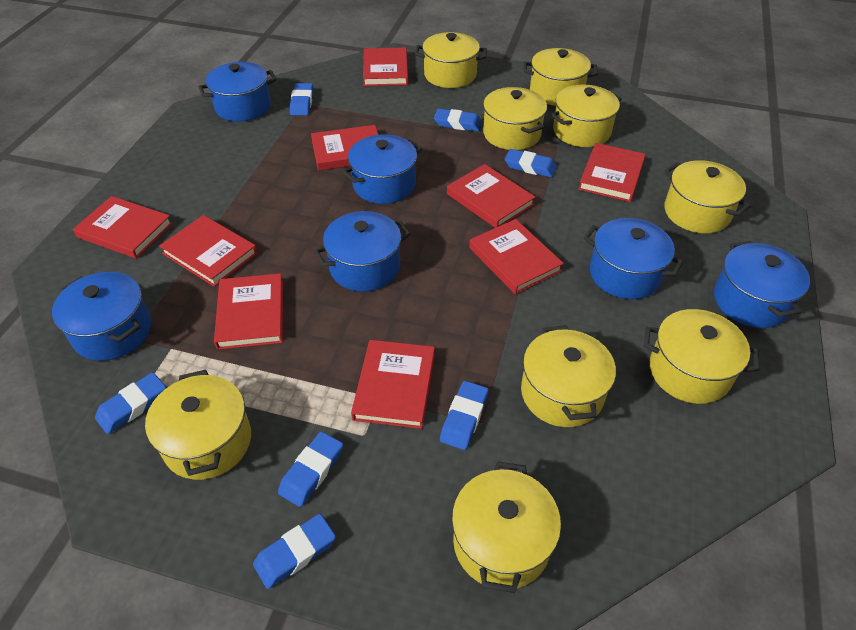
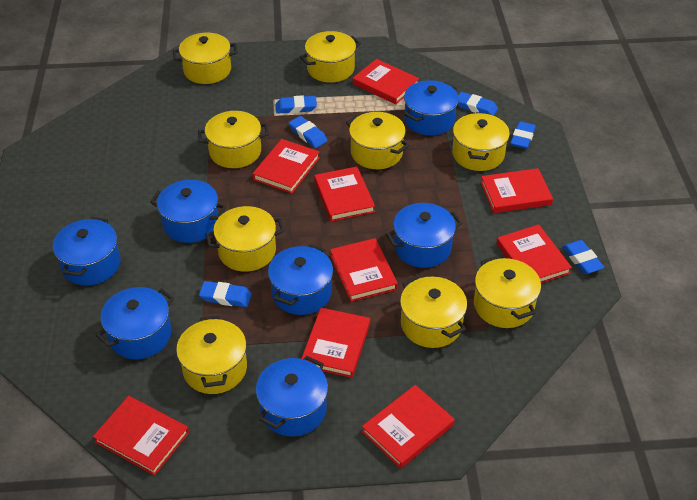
blue eraser: [95,372,166,434] [253,514,336,589] [278,432,343,507] [290,83,313,115] [434,109,482,132] [440,381,489,450] [505,149,557,178] = 7 -> [199,281,252,307] [276,95,317,114] [289,116,327,148] [458,92,498,116] [510,121,536,149] [562,240,604,274] = 6
blue pot: [52,272,151,361] [198,62,277,122] [314,211,410,292] [342,134,422,204] [583,218,684,299] [714,241,810,328] = 6 -> [53,217,121,286] [96,287,174,359] [150,180,226,243] [256,356,328,436] [268,244,333,315] [386,203,462,268] [404,80,459,136] = 7

